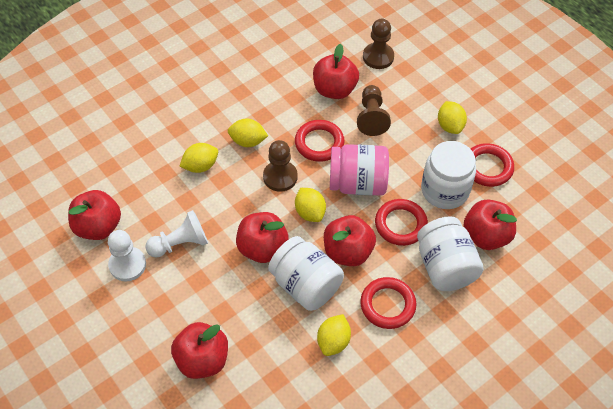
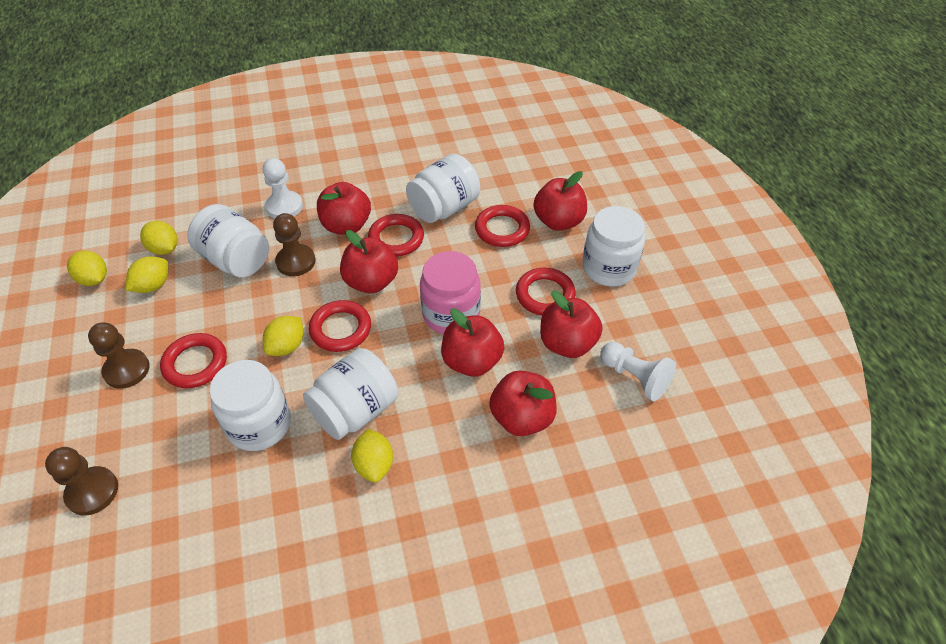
red ring: [295,120,344,162] [360,277,417,329] [375,199,428,246] [471,143,514,187] = 4 -> [160,333,227,388] [309,300,371,352] [368,214,424,257] [475,205,530,247] [516,268,576,315] = 5
white jar: [268,236,344,311] [417,216,484,291] [421,141,476,209] = 3 -> [187,204,269,277] [209,360,291,451] [303,348,398,440] [406,154,480,223] [582,206,645,287] = 5

